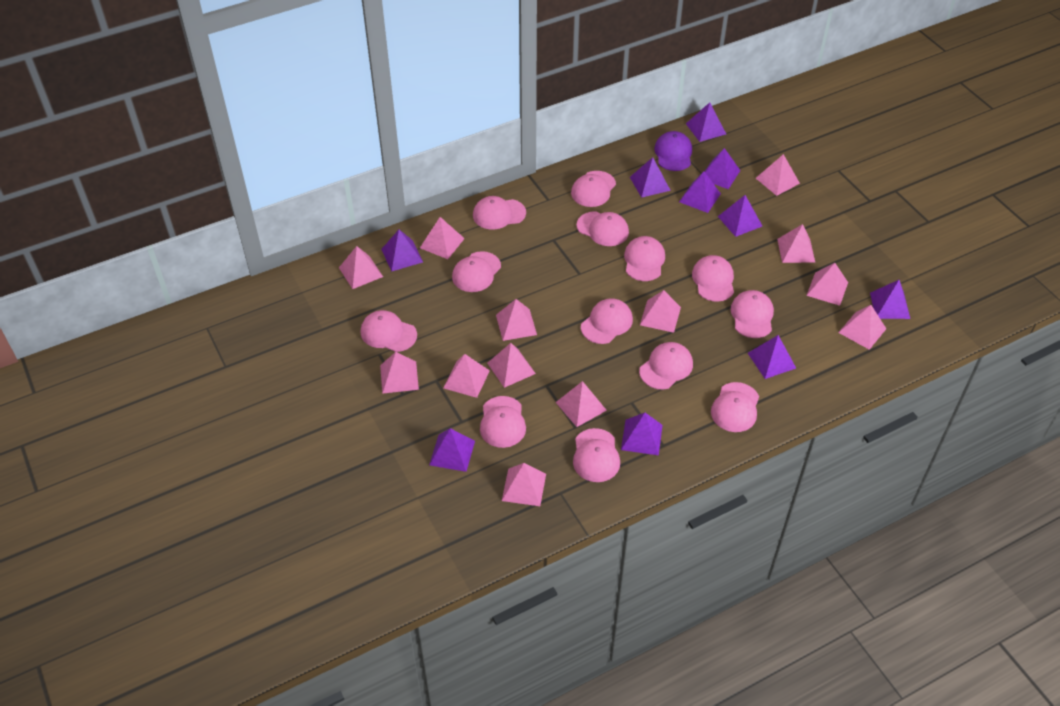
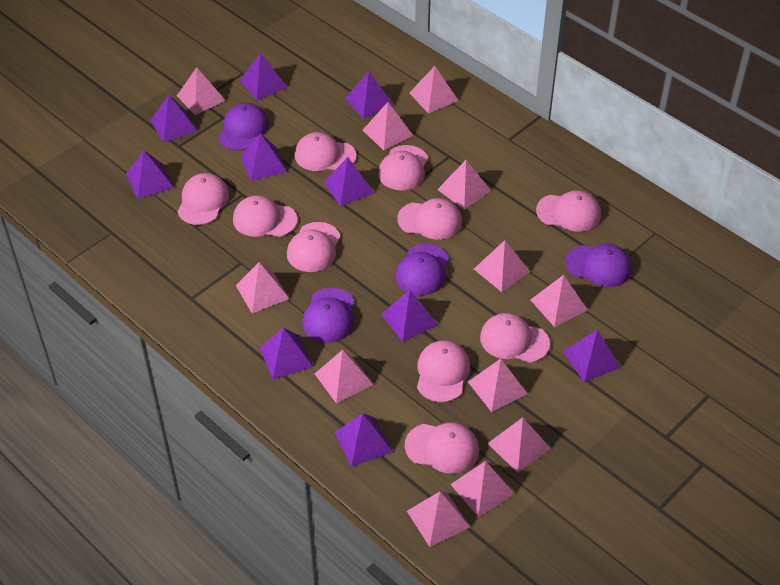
pink cap: [361,310,417,352] [452,251,501,292] [473,196,526,230] [480,396,526,448] [571,171,616,207] [573,428,620,482] [576,211,629,246] [581,298,633,344] [624,236,665,281] [639,342,693,389] [692,255,734,302] [711,382,759,432] [731,290,774,338] = 13 -> [177,173,230,225] [233,195,298,237] [287,222,340,272] [295,132,356,171] [378,145,428,190] [397,198,462,240] [405,422,479,474] [417,341,470,402] [480,313,550,363] [536,190,601,232] = 10
pink pyramid: [339,246,383,289] [380,352,419,394] [420,217,465,259] [443,354,490,398] [487,343,536,388] [496,299,537,341] [502,463,546,506] [556,381,607,427] [640,290,681,333] [756,154,800,196] [777,224,815,263] [806,263,848,306] [838,305,886,350] = 13 -> [177,67,226,115] [236,262,290,314] [315,350,373,404] [363,102,414,150] [407,491,470,547] [409,66,458,114] [437,160,491,210] [450,461,515,517] [468,359,527,412] [474,240,530,292] [487,417,551,473] [530,275,587,327] = 12
purple cap: [654,131,692,171] = 1 -> [218,103,269,151] [302,288,354,343] [395,244,449,295] [565,244,632,287] = 4

